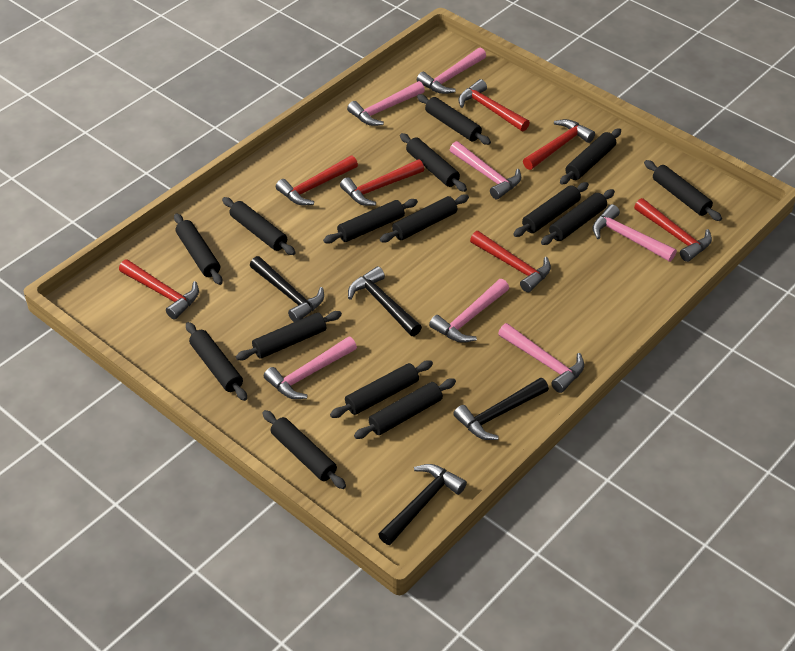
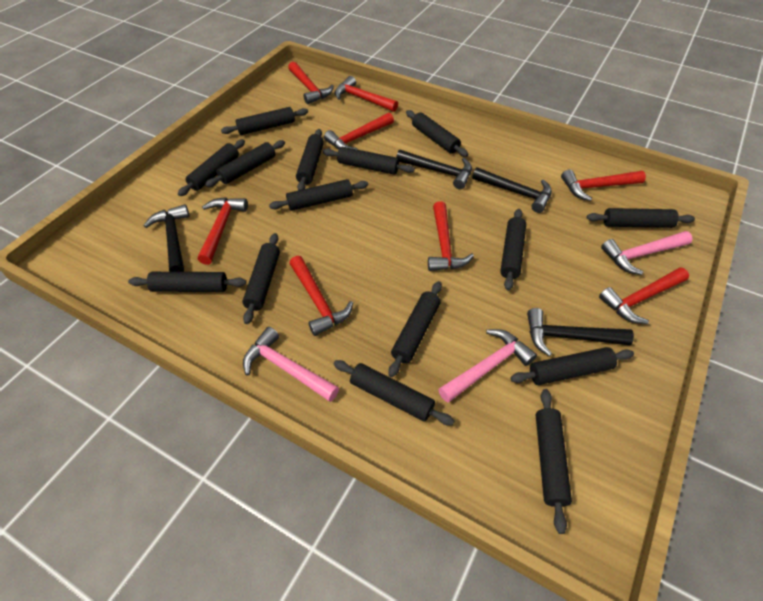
pink hammer: [264,336,357,399] [347,81,425,126] [417,48,486,94] [429,279,509,343] [450,141,521,199] [498,323,584,393] [592,204,677,262] = 7 -> [243,327,339,402] [438,329,537,403] [601,231,693,275] = 3
red hammer: [119,259,199,320] [276,155,358,206] [340,159,424,206] [458,79,530,132] [470,231,551,293] [523,119,595,170] [634,198,712,262] = 7 -> [198,197,248,265] [288,62,334,104] [289,256,353,336] [324,112,394,150] [335,76,398,112] [428,201,474,271] [561,169,646,201] [599,267,689,324] = 8

